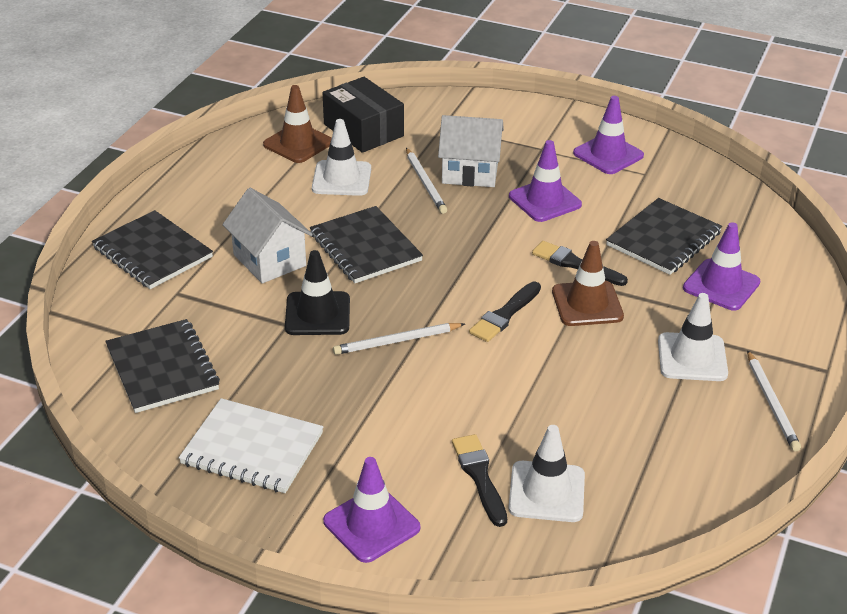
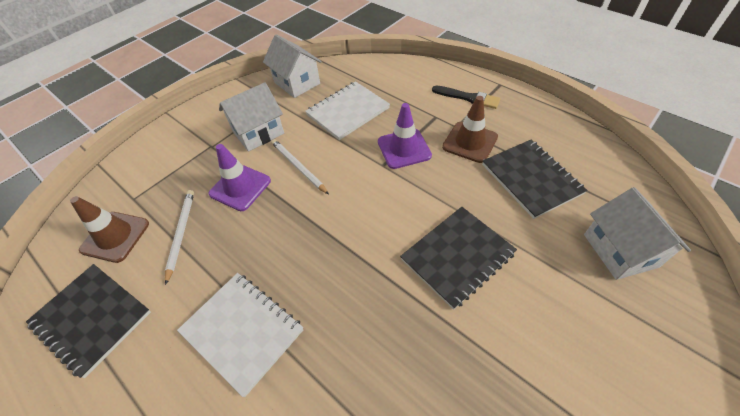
black box: [323,77,404,153] = 1 -> none = 0
black brush: [452,434,507,527] [469,282,541,342] [532,241,628,286] = 3 -> [432,86,500,109] = 1
black notebook: [92,210,213,289] [105,319,220,413] [310,206,423,283] [606,198,722,275] = 4 -> [26,264,151,378] [400,207,517,310] [482,140,587,219] = 3
black traffic cone: [285,250,350,335] = 1 -> none = 0
purple traffic cone: [323,457,420,563] [509,140,582,222] [573,96,644,174] [683,222,760,311] = 4 -> [208,144,271,211] [378,103,432,169] = 2
white house: [223,188,313,283] [438,115,504,187] = 2 -> [219,82,284,152] [263,34,322,98] [584,187,691,280] = 3
white notebook: [179,398,324,493] = 1 -> [177,273,304,397] [305,81,390,140] = 2
white pencil: [333,323,465,355] [406,148,447,214] [747,350,801,451] = 3 -> [165,190,194,285] [271,139,329,194] = 2
white traffic cone: [312,119,371,196] [508,425,585,522] [658,293,728,381] = 3 -> none = 0

